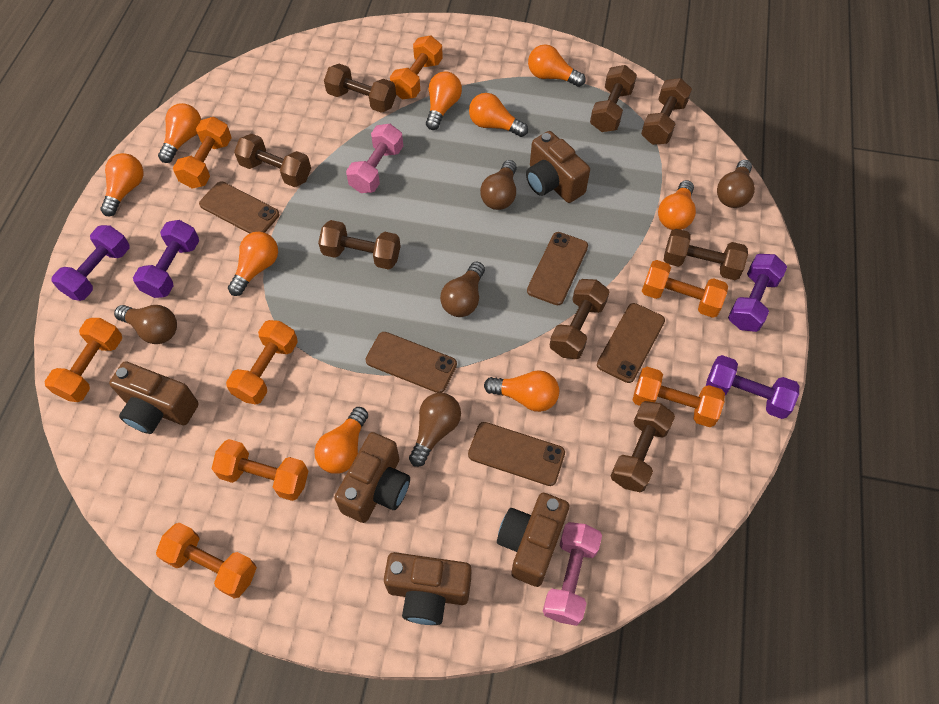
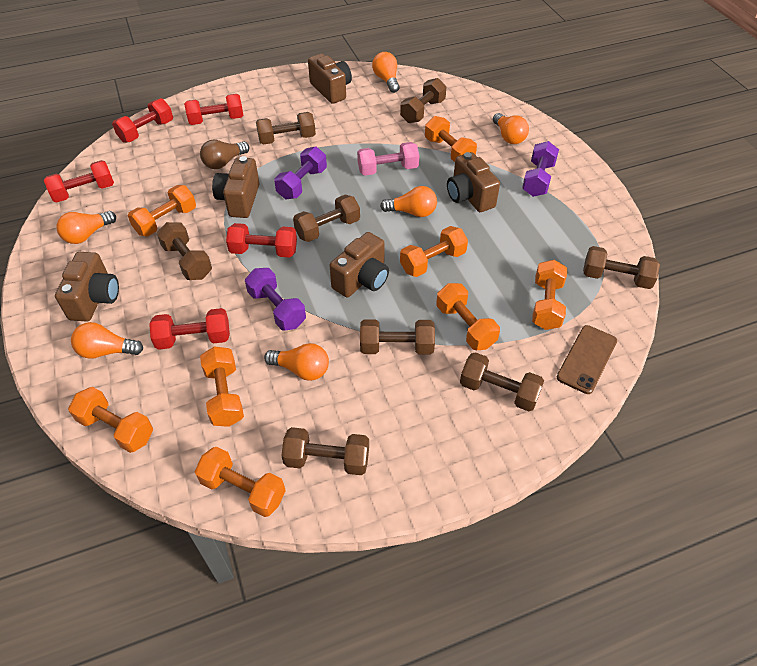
brown light bulb: [114,305,177,344] [409,393,461,467] [440,262,485,317] [480,160,517,210] [717,160,755,208] = 5 -> [200,140,249,169] = 1
brown phone: [199,182,280,234] [366,332,457,393] [468,422,565,486] [527,232,588,305] [597,303,665,383] = 5 -> [557,325,617,394] = 1
orange light bulb: [100,153,144,216] [158,103,201,163] [228,232,278,296] [314,407,368,474] [426,71,462,130] [469,93,528,137] [484,370,559,412] [528,44,586,87] [658,180,696,230] = 9 -> [56,211,116,244] [71,322,143,359] [264,343,329,381] [372,52,399,93] [380,186,437,217] [493,113,529,144] = 6
pink dumbbell: [346,124,403,193] [543,522,602,626] = 2 -> [357,142,419,176] = 1
purple dumbbell: [52,225,129,301] [133,220,199,298] [706,355,799,419] [728,254,787,332] = 4 -> [245,268,306,331] [274,147,327,199] [522,141,559,197] = 3
red dumbbell: none = 0 -> [44,160,114,203] [112,98,173,143] [149,308,230,350] [184,94,244,125] [226,223,297,258] = 5

